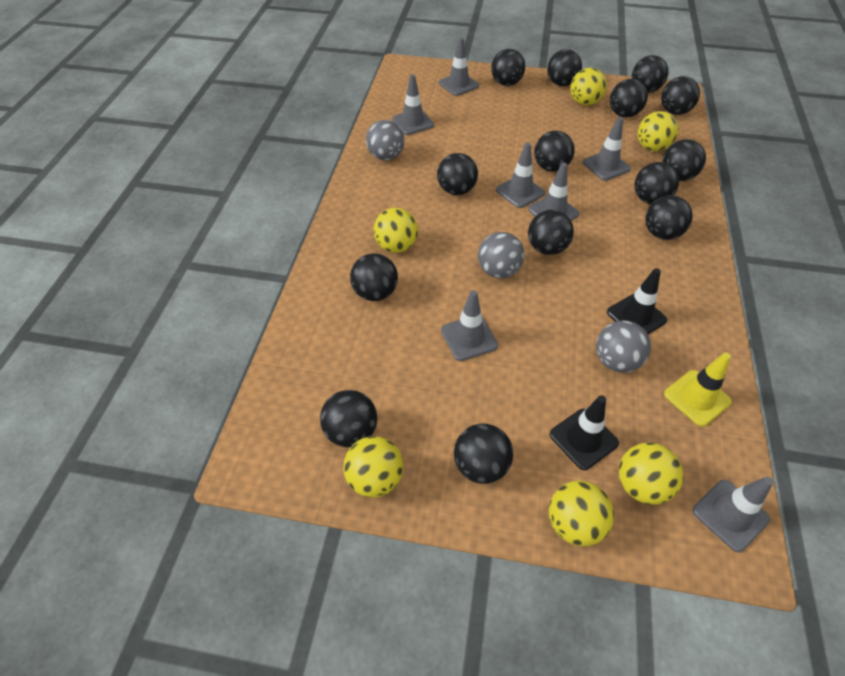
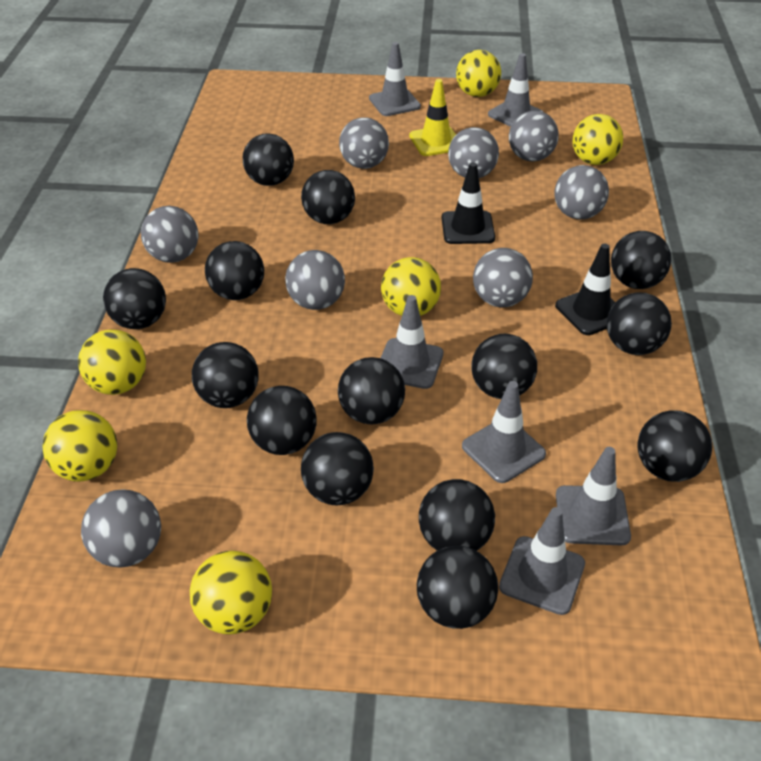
grey ball: [366,120,405,161] [478,232,525,278] [596,321,651,373] = 3 -> [81,489,161,568] [141,206,198,263] [285,250,345,310] [339,117,389,169] [448,127,499,178] [473,248,533,307] [509,110,559,162] [554,165,609,219] = 8
grey traffic cone: [392,74,434,135] [439,37,479,96] [441,290,498,361] [496,143,545,208] [528,163,579,221] [583,117,631,181] [693,477,773,552] = 7 -> [369,42,421,116] [381,295,444,389] [462,381,546,483] [488,53,543,127] [499,507,585,615] [556,447,631,545] = 6

